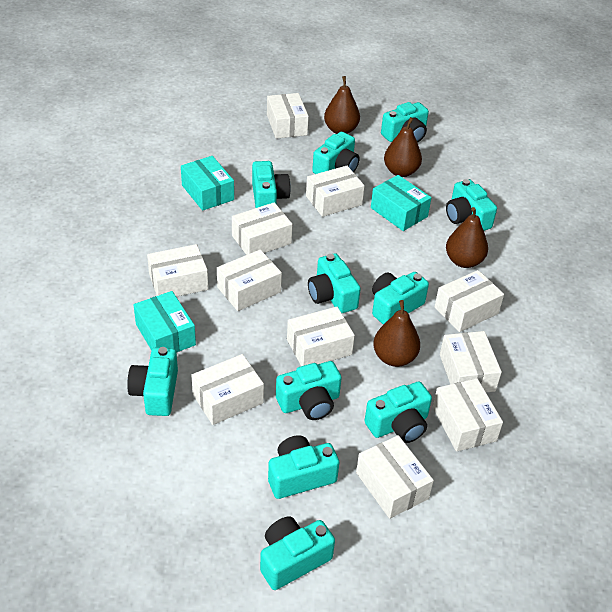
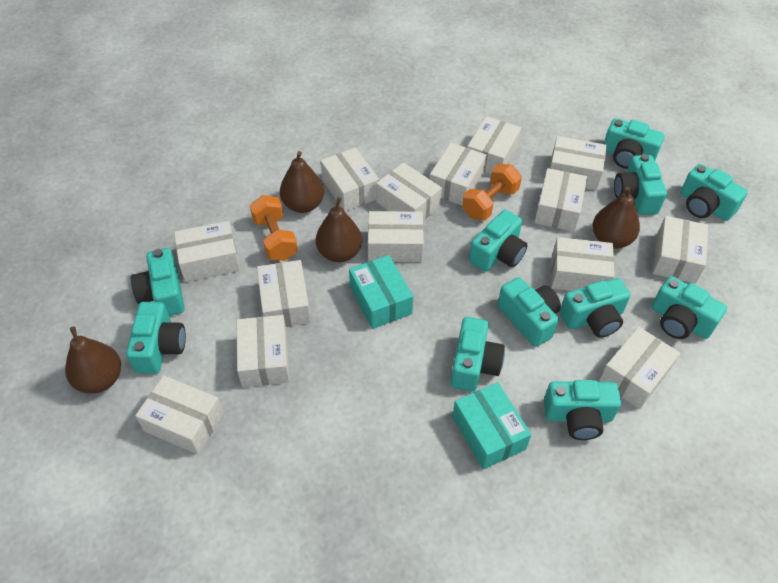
orange dumbbell: none = 0 -> [250,195,298,261] [462,164,522,221] = 2
turquoise box: [134,291,196,353] [181,156,234,211] [371,175,431,231] = 3 -> [349,255,413,329] [452,382,531,469] = 2
white box: [147,244,208,297] [191,354,264,425] [217,250,282,311] [232,202,293,255] [267,93,309,139] [287,307,355,366] [306,166,365,217] [356,435,434,519] [433,378,503,452] [435,270,504,332] [440,331,502,392] = 11 -> [135,375,224,454] [174,221,240,282] [237,315,290,387] [257,260,311,327] [321,148,379,212] [368,211,424,262] [376,162,442,221] [430,143,486,205] [467,116,521,174] [534,168,587,232] [549,136,607,191] [551,237,615,291] [599,327,680,409] [653,216,708,284] = 14

